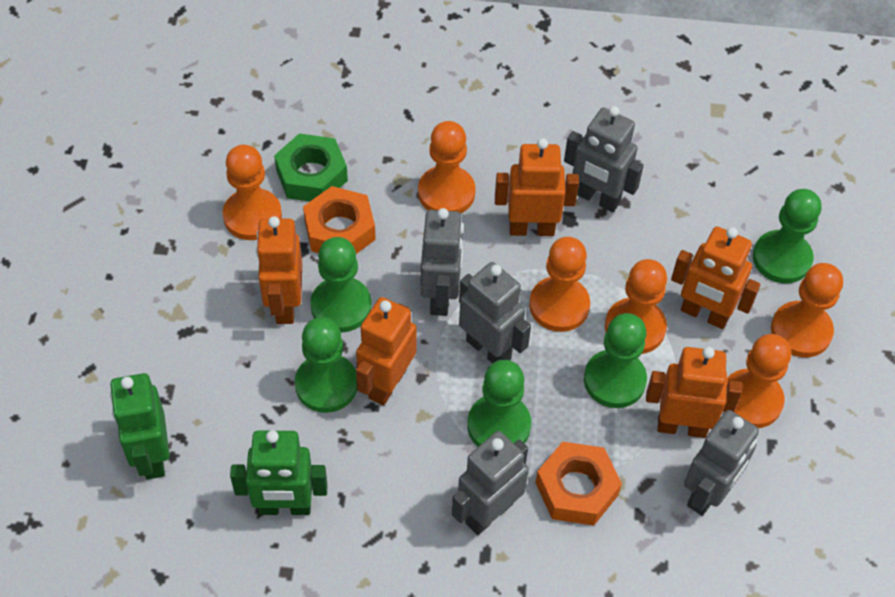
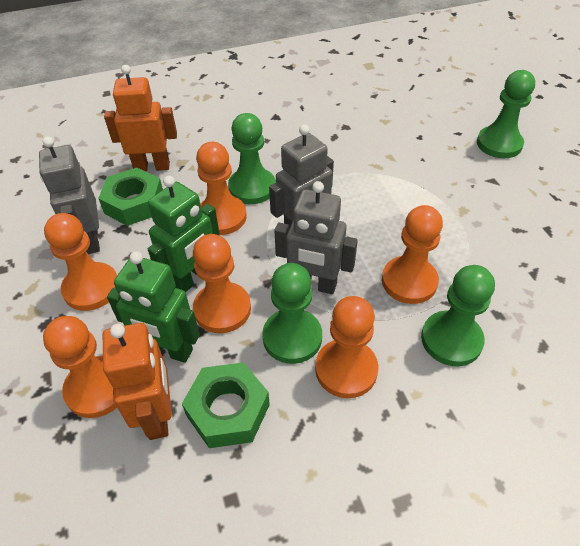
green nut: [274,133,348,201] = 1 -> [98,168,163,226] [182,362,270,448] = 2
green pawn: [295,317,357,413] [310,237,372,333] [467,360,531,447] [584,313,647,408] [753,189,822,283] = 5 -> [228,113,276,204] [262,263,322,364] [421,265,495,366] [477,70,535,158] = 4
grey robot: [420,208,463,316] [452,431,529,535] [459,262,531,363] [564,106,644,212] [684,410,759,516] = 5 -> [39,136,100,254] [269,124,334,228] [274,181,358,294] = 3
orange nut: [303,186,376,254] [536,442,622,526] = 2 -> none = 0
orange robot: [256,216,302,324] [356,297,417,406] [495,138,579,236] [646,347,742,438] [671,227,761,329] = 5 -> [103,323,172,440] [104,65,177,171] = 2

